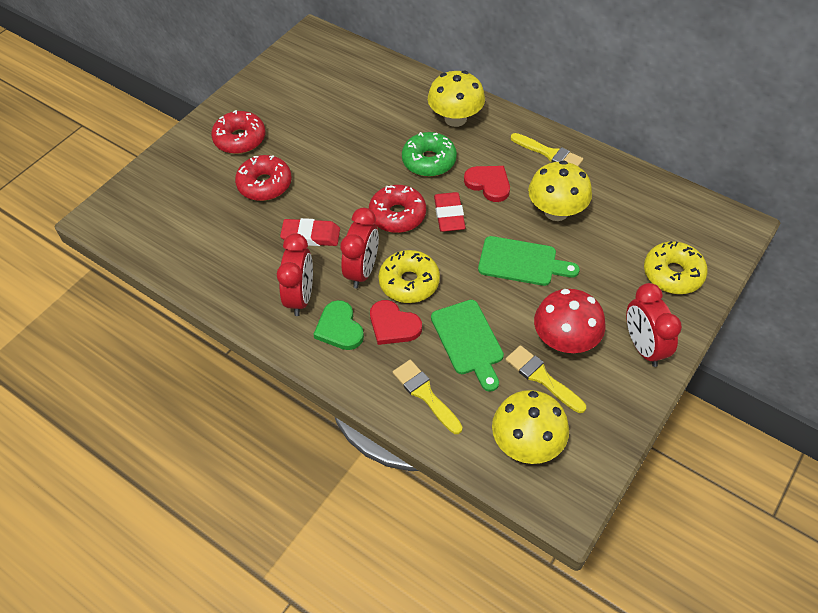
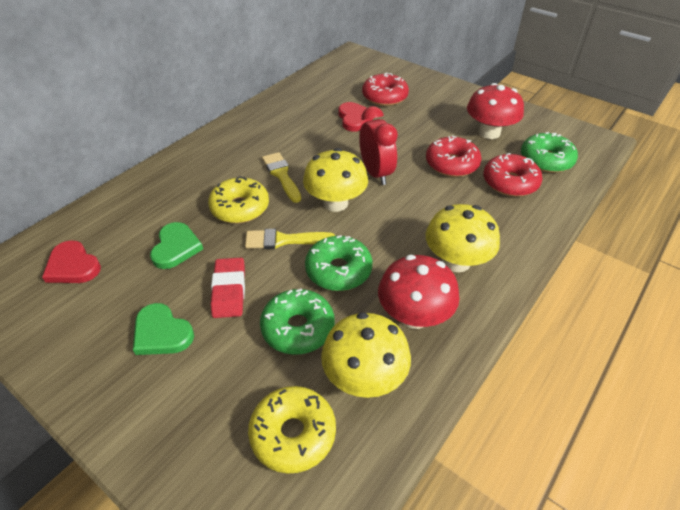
green cutting board: [431,300,504,392] [478,236,580,286] = 2 -> none = 0
green donut: [402,132,457,177] = 1 -> [260,288,335,355] [305,235,372,291] [521,132,578,173] = 3
green heart: [313,300,364,350] = 1 -> [133,303,194,355] [150,222,203,269] = 2
red clock: [277,233,313,316] [340,208,379,289] [626,283,682,367] = 3 -> [359,106,398,185] = 1
red eraser: [280,218,340,246] [434,192,466,232] = 2 -> [211,257,245,318] = 1
red mushroom: [534,289,606,353] = 1 -> [378,255,459,329] [467,83,524,139] = 2
yellow brush: [393,360,463,434] [505,345,586,413] [511,133,583,167] = 3 -> [245,229,335,249] [262,152,301,203] = 2

